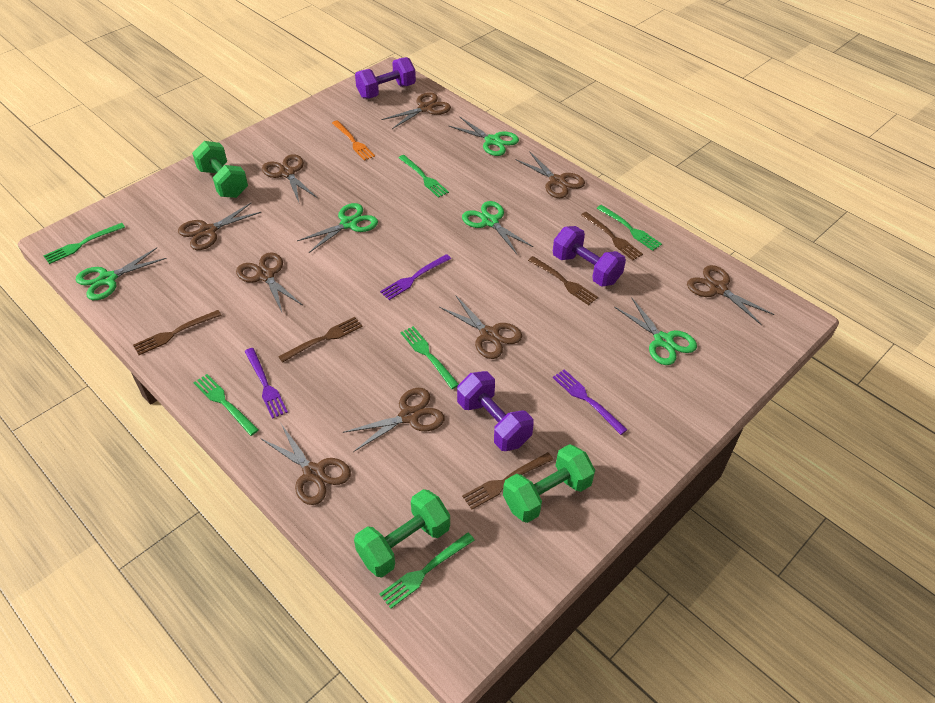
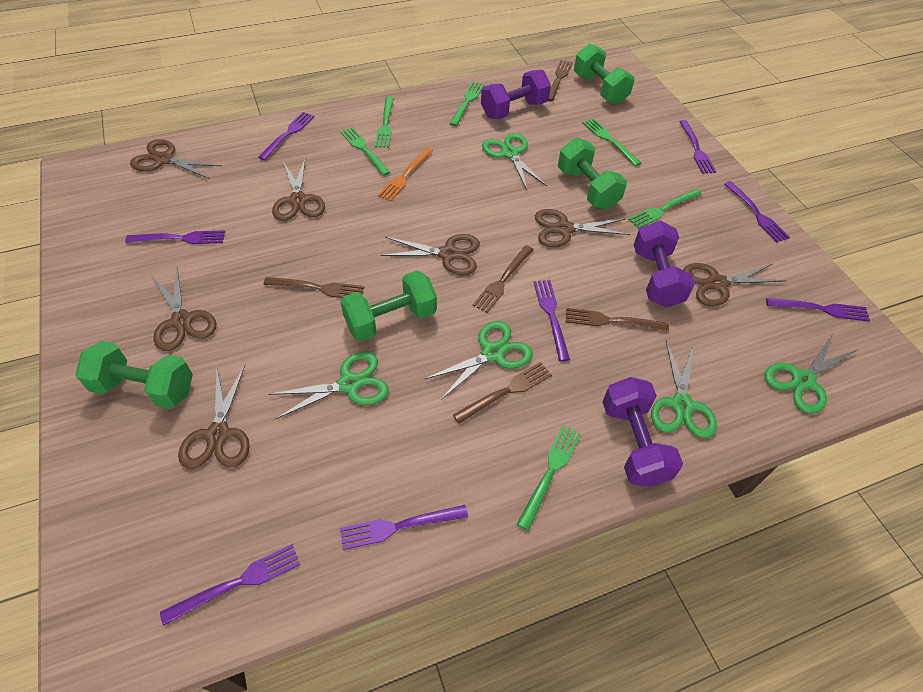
brown scissors: [178,202,261,250] [236,252,302,314] [260,424,351,505] [262,154,317,202] [343,388,445,452] [381,92,451,129] [439,295,522,359] [515,151,585,198] [687,265,774,325] = 9 -> [130,139,222,179] [151,268,216,351] [178,365,250,469] [272,159,325,221] [381,234,480,275] [535,209,630,247] [683,263,785,306] = 7
green dumbbell: [192,141,248,198] [354,489,450,577] [503,444,595,523] = 3 -> [75,341,193,409] [340,270,437,341] [558,138,627,209] [574,43,635,104] = 4
purple fork: [244,348,288,419] [380,254,451,300] [553,369,628,435] = 3 -> [125,230,225,244] [160,544,300,626] [258,112,315,160] [340,505,468,550] [534,280,570,361] [679,120,716,174] [724,181,790,242] [766,298,870,321] = 8

